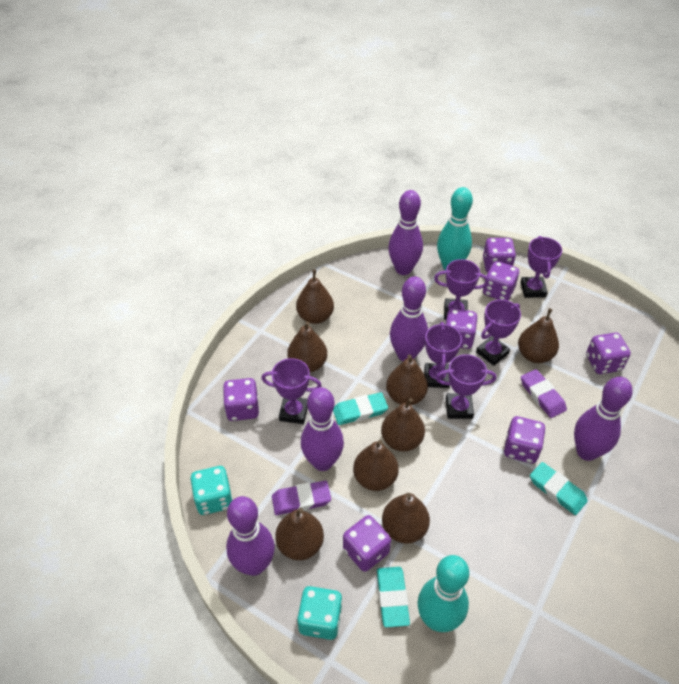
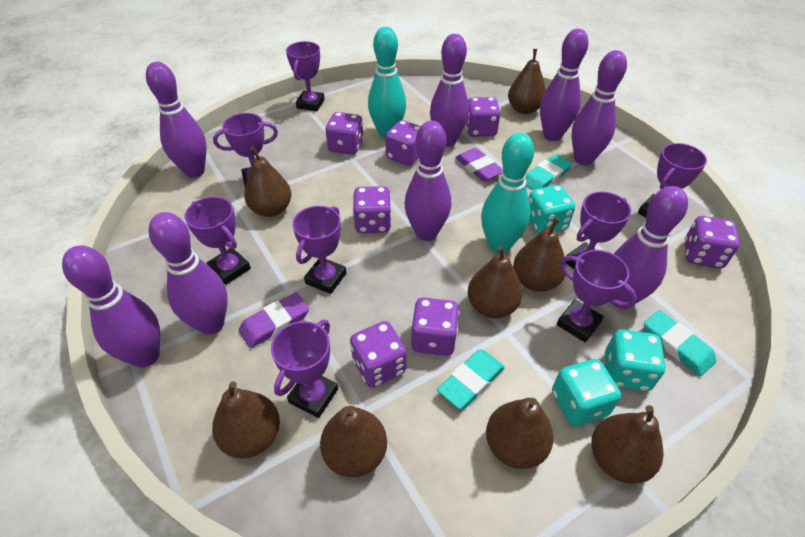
purple bowling pin: [226,496,275,576] [301,387,344,471] [388,190,423,275] [390,276,428,361] [574,377,633,461] = 5 -> [62,245,160,368] [146,62,207,178] [149,212,228,335] [405,121,451,241] [430,34,469,147] [540,29,588,141] [571,50,627,165] [613,186,688,309] = 8
purple trophy: [261,358,322,424] [424,322,462,388] [434,259,489,320] [435,354,496,419] [476,299,521,366] [520,236,562,298] = 6 -> [185,197,251,285] [213,113,278,187] [271,320,338,418] [286,41,325,111] [292,206,346,294] [557,250,637,343] [566,191,631,269] [638,143,707,217] = 8
turquoise dice: [190,466,233,515] [297,586,342,640] = 2 -> [528,185,575,234] [552,359,621,426] [605,329,665,391] = 3

